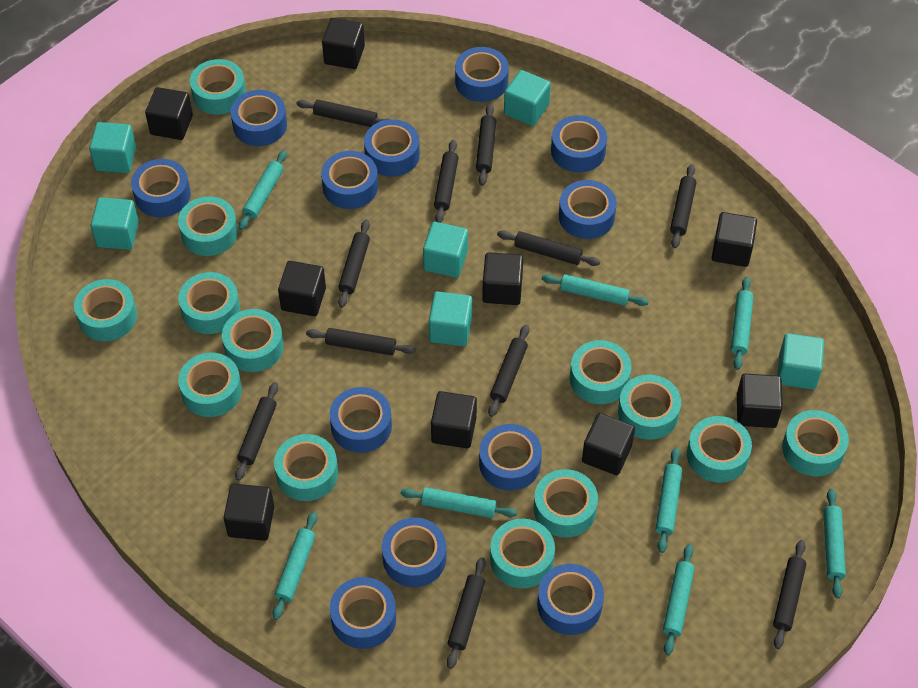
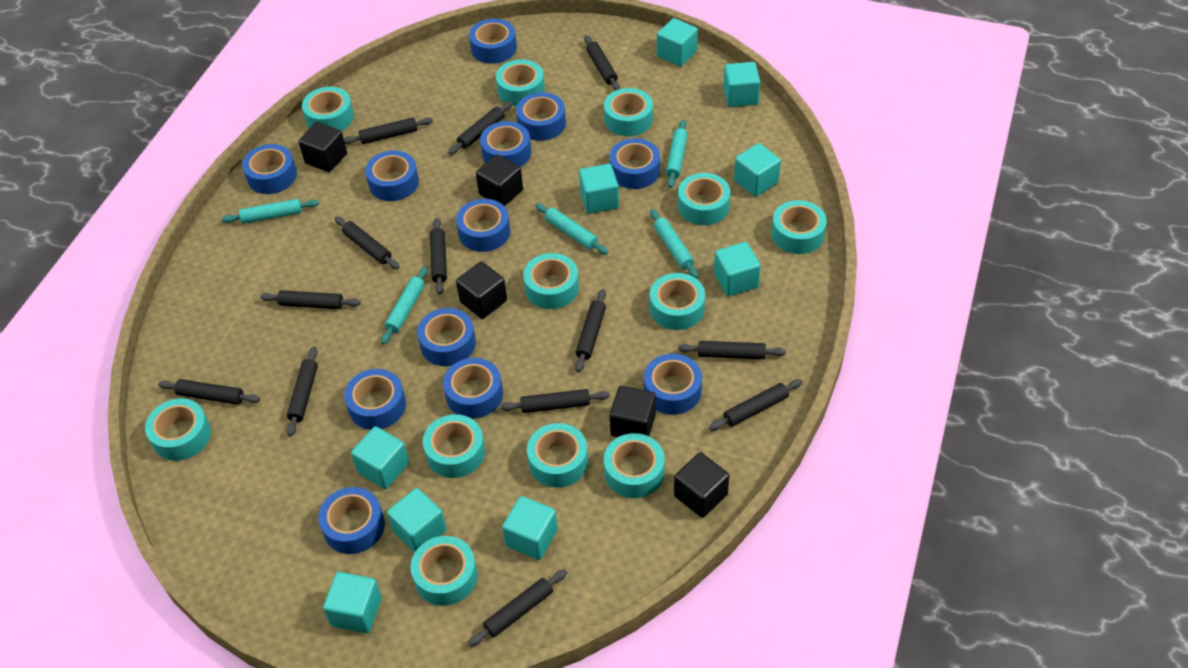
black cube: [145,87,193,140] [224,484,274,541] [278,261,326,316] [322,18,365,69] [431,391,477,448] [482,252,523,305] [582,413,635,475] [712,212,757,267] [737,374,783,428] = 9 -> [298,122,347,172] [456,261,507,319] [476,154,523,206] [610,386,656,437] [674,452,729,518] = 5
black rolling pin: [235,382,278,481] [296,100,389,127] [306,328,416,355] [338,219,370,308] [434,140,458,223] [447,557,486,669] [476,104,496,186] [488,325,529,417] [497,230,600,266] [670,164,696,248] [773,540,806,649] = 11 -> [158,379,260,405] [260,290,361,309] [287,346,318,436] [334,217,400,269] [344,117,433,144] [430,218,447,294] [448,101,513,155] [468,569,567,647] [500,389,610,413] [575,289,606,372] [584,35,620,91] [678,341,786,359] [709,379,803,431] = 13
turquoise cube: [89,122,136,173] [91,198,139,250] [423,222,468,278] [429,291,472,346] [504,70,551,126] [777,333,824,389] = 6 -> [323,572,382,633] [351,426,409,489] [387,488,447,553] [502,496,558,560] [579,164,619,214] [657,18,698,66] [714,242,761,296] [723,62,760,107] [734,143,781,197] = 9
turquoise rolling pin: [239,150,287,230] [272,512,317,620] [401,487,517,518] [542,274,649,306] [655,448,682,553] [663,544,695,655] [731,277,753,370] [823,488,846,599] = 8 -> [222,199,319,224] [381,266,428,345] [535,203,608,255] [650,209,698,279] [666,120,688,188] = 5
turquoise tape: [74,279,137,341] [178,196,238,256] [178,272,240,334] [178,353,242,417] [190,59,246,115] [222,309,284,372] [274,434,338,501] [490,519,555,588] [534,469,598,538] [570,340,632,404] [618,374,681,440] [687,416,752,483] [782,410,849,476] = 13 -> [145,399,211,461] [302,87,354,131] [410,536,478,606] [423,414,485,478] [496,59,545,106] [523,253,579,309] [527,423,588,487] [604,88,653,136] [604,433,665,498] [650,273,705,330] [678,173,730,225] [771,200,827,254] = 12

